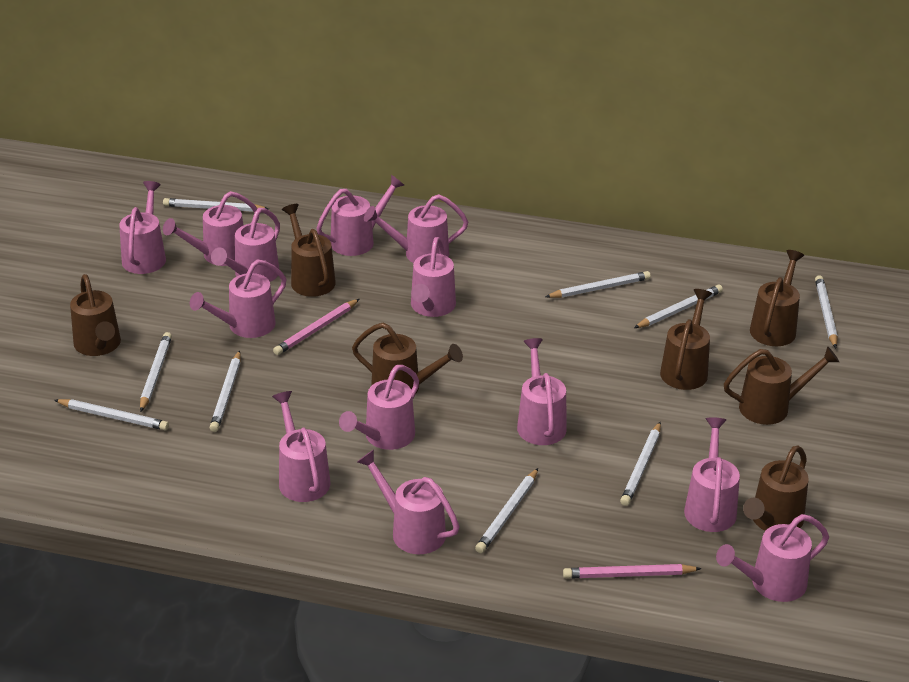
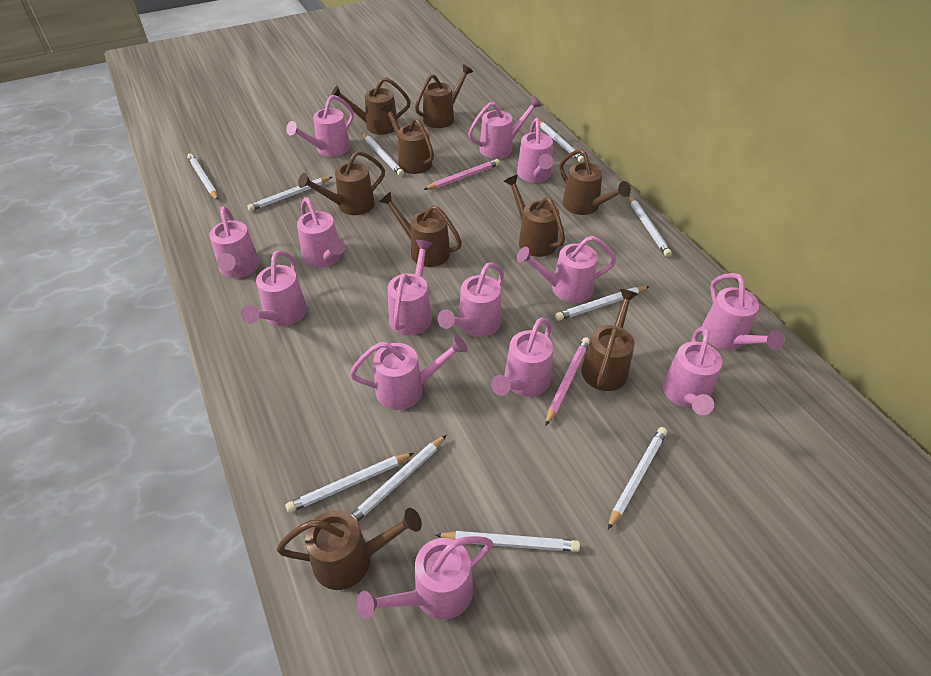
brown watering can: [70,274,121,356] [282,204,336,297] [352,323,463,393] [660,289,712,390] [724,346,839,425] [743,446,809,531] [750,250,804,346] = 7 -> [277,508,422,590] [298,151,385,215] [331,77,411,135] [379,191,462,267] [381,103,434,174] [415,64,473,128] [504,175,565,257] [560,149,631,215] [581,289,638,391] = 9
pink watering can: [119,181,166,274] [163,191,259,266] [190,259,286,338] [211,208,280,282] [272,391,330,502] [316,175,404,256] [339,365,419,450] [357,450,460,554] [364,194,468,263] [411,237,456,317] [517,338,567,445] [684,417,740,532] [716,514,829,602] = 13 -> [209,206,260,278] [241,250,307,326] [286,95,354,157] [297,197,345,268] [350,335,467,410] [356,536,493,619] [388,240,432,335] [438,262,504,337] [468,96,541,159] [491,318,553,397] [517,118,553,183] [517,236,616,303] [663,327,722,415] [702,273,784,350] = 14
white pencil: [54,399,169,431] [140,332,172,412] [163,198,269,212] [209,350,241,432] [475,468,538,553] [545,271,651,298] [620,422,661,506] [634,285,723,328] [815,275,838,348] = 9 -> [187,153,218,200] [247,177,332,211] [285,453,414,513] [351,435,446,522] [362,133,404,176] [435,531,580,552] [539,120,584,162] [555,286,650,321] [608,427,667,529] [628,196,672,257] = 10

